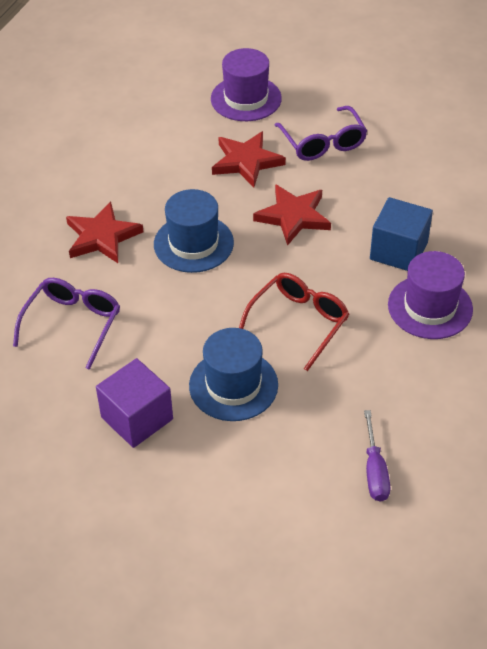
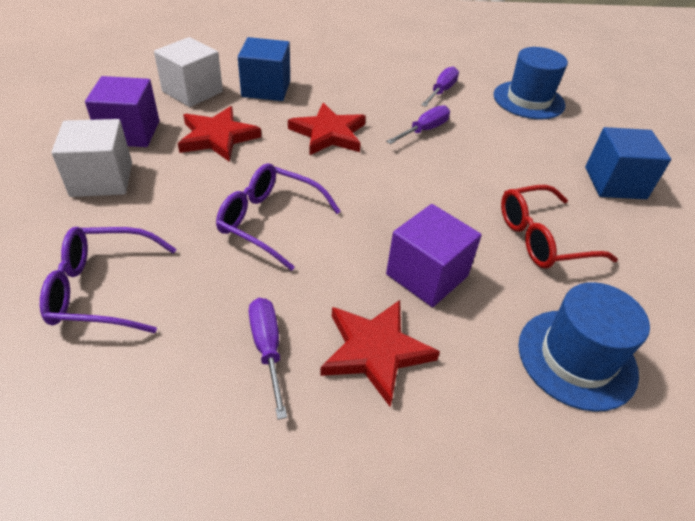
blue cube: [370,197,433,271] = 1 -> [238,37,290,101] [585,127,671,199] = 2
purple cube: [96,358,173,448] = 1 -> [85,76,159,147] [386,204,482,307] = 2
purple hat: [211,48,282,121] [388,251,473,339] = 2 -> none = 0
purple screwdriver: [364,410,390,502] = 1 -> [249,298,287,420] [386,105,450,144] [421,66,459,107] = 3
white cube: none = 0 -> [51,119,132,197] [154,37,223,107] = 2

